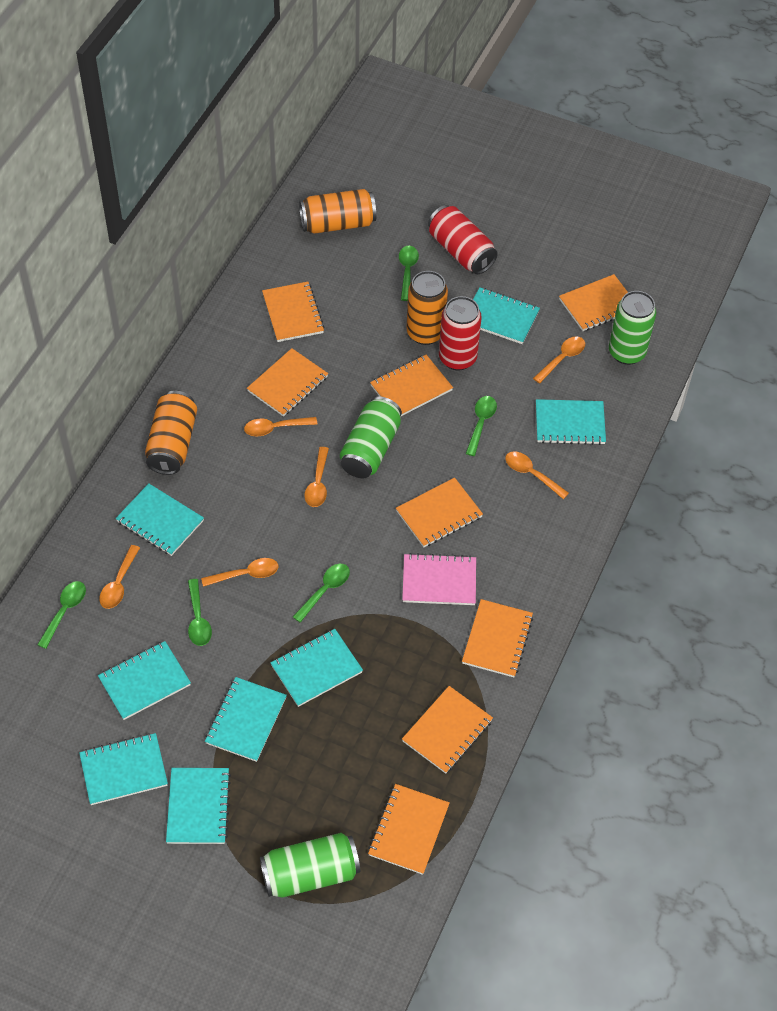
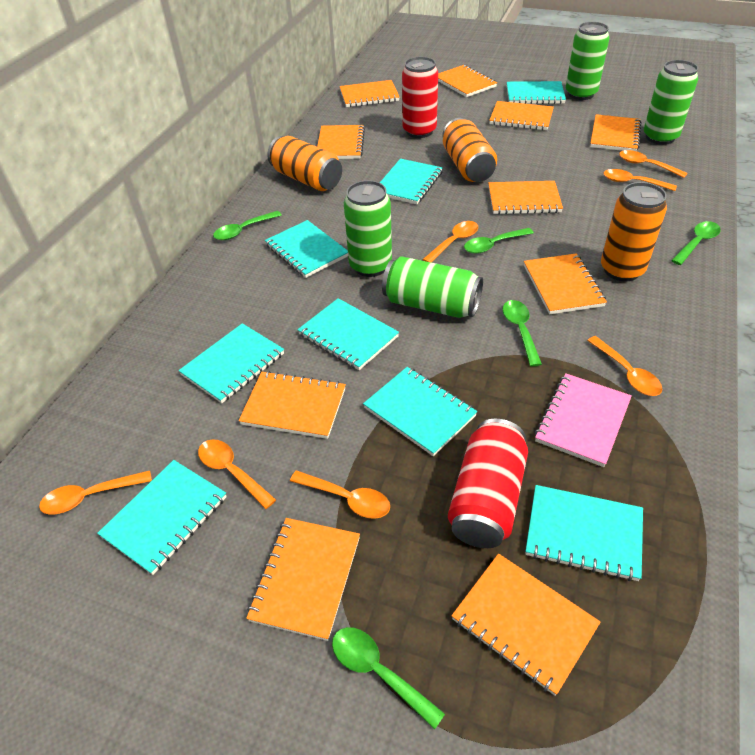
green can: [260,833,360,898] [340,396,402,478] [609,291,656,365] = 3 -> [344,180,392,277] [382,256,483,318] [566,22,609,100] [644,60,698,145] = 4
orange notebook: [247,348,328,417] [262,282,325,342] [368,784,450,875] [370,355,453,416] [396,477,483,547] [402,686,493,774] [462,599,533,677] [559,274,628,331] = 8 -> [239,371,346,439] [246,518,360,641] [317,125,365,159] [340,80,399,107] [438,65,497,97] [452,554,601,696] [488,181,563,214] [489,101,554,130] [524,253,607,314] [590,114,641,151] = 10
orange spoon: [99,545,140,609] [201,558,278,587] [244,417,317,437] [304,447,329,507] [505,451,569,499] [533,336,585,384] = 6 -> [39,470,152,515] [198,439,276,509] [290,471,390,519] [422,221,478,263] [587,336,662,396] [604,169,677,191] [619,150,688,178] = 7

